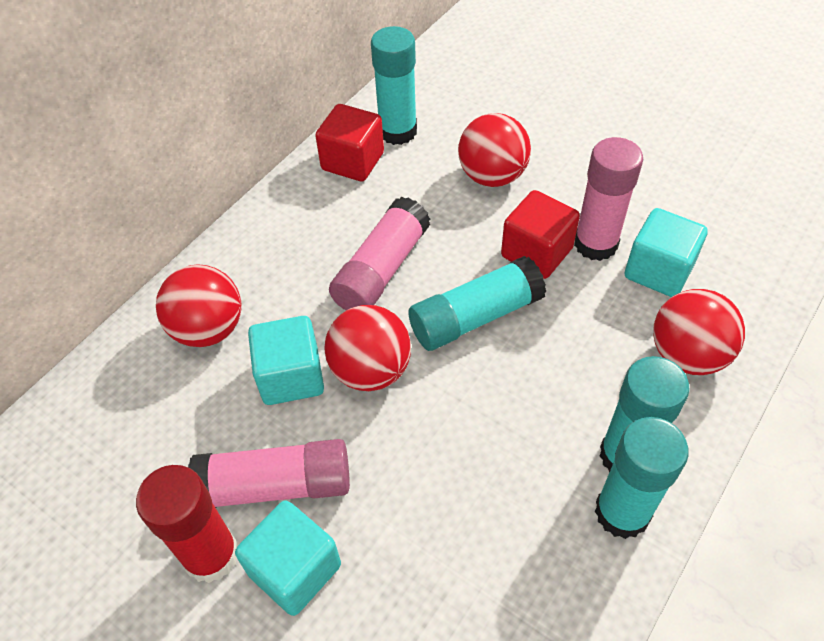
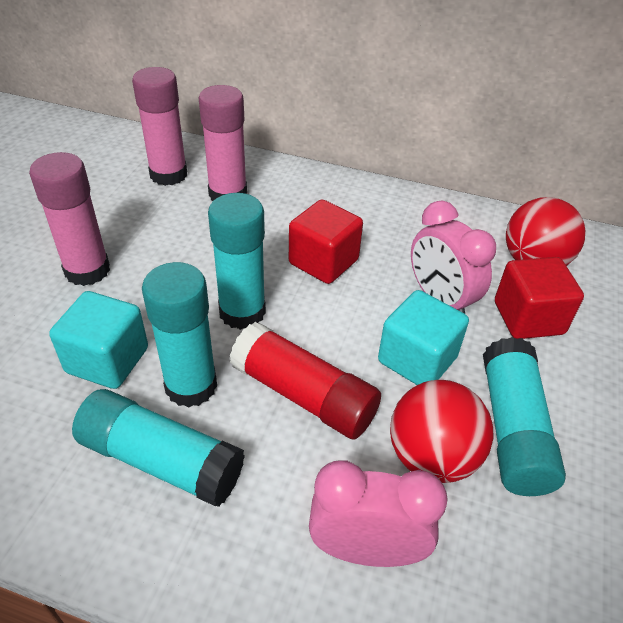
pink clock: none = 0 -> [309,460,448,567] [411,201,496,314] = 2
red ball: [156,264,242,347] [324,305,411,391] [458,113,531,187] [653,289,745,375] = 4 -> [390,380,493,483] [506,197,585,266] = 2
turquoise cube: [235,500,341,616] [248,316,324,405] [625,208,708,297] = 3 -> [49,291,148,389] [378,290,469,385] = 2

